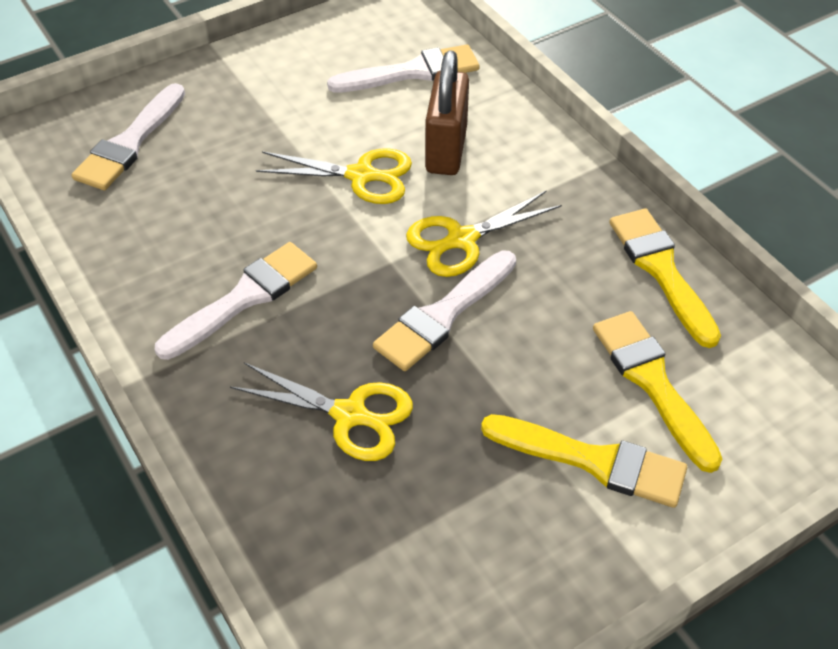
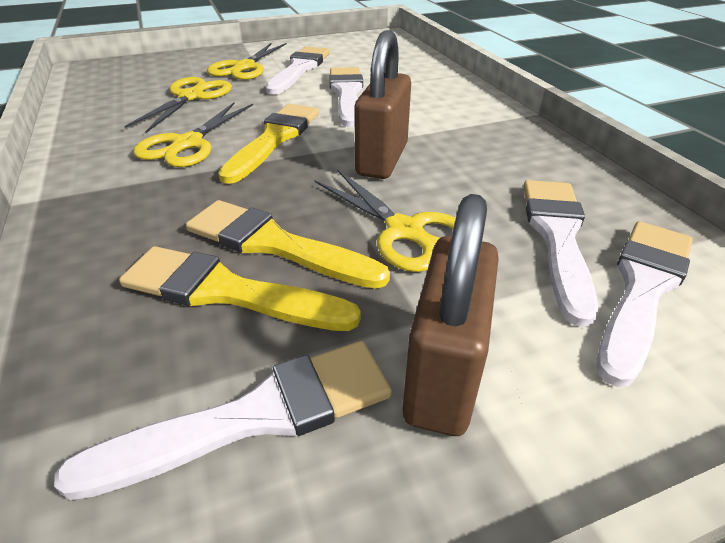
brown padlock: [425,50,469,175] = 1 -> [354,30,411,179] [403,194,499,436] = 2
white brush: [72,83,185,190] [155,242,317,360] [327,44,479,93] [373,250,516,371] = 4 -> [54,341,392,500] [266,46,330,95] [329,67,363,127] [523,180,598,327] [597,221,693,387] = 5
yellow scissors: [230,362,413,461] [256,148,412,204] [406,190,562,277] = 3 -> [124,77,232,133] [133,102,253,167] [207,43,287,80] [315,169,456,272] = 4

